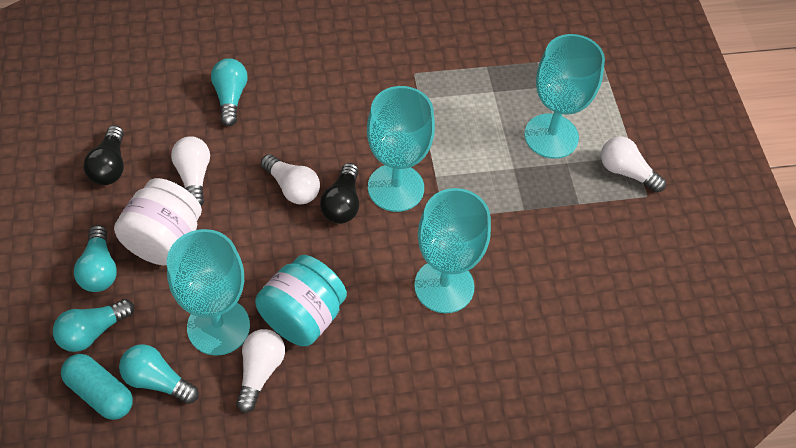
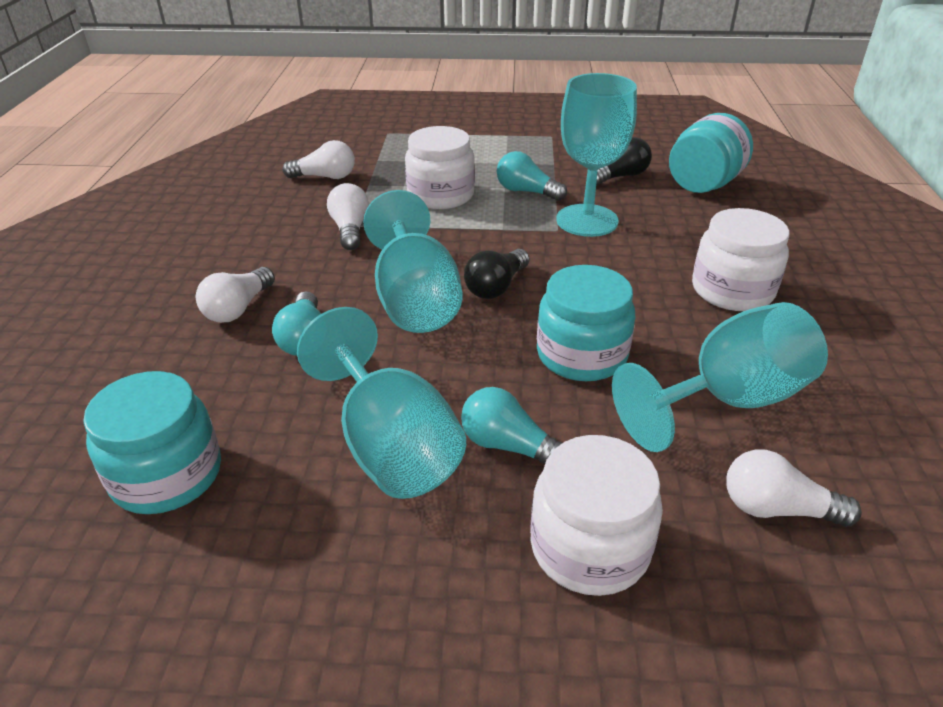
turquoise capsule: [61,354,133,420] = 1 -> none = 0
turquoise jar: [255,255,347,346] = 1 -> [83,371,221,514] [537,265,635,381] [669,113,753,193] = 3
turquoise light bulb: [53,299,134,352] [74,225,117,292] [119,344,199,404] [211,58,248,126] = 4 -> [272,291,321,356] [461,387,562,464] [497,151,567,201] = 3
white jar: [114,178,202,265] = 1 -> [405,126,475,209] [530,435,663,596] [692,208,790,311] = 3

